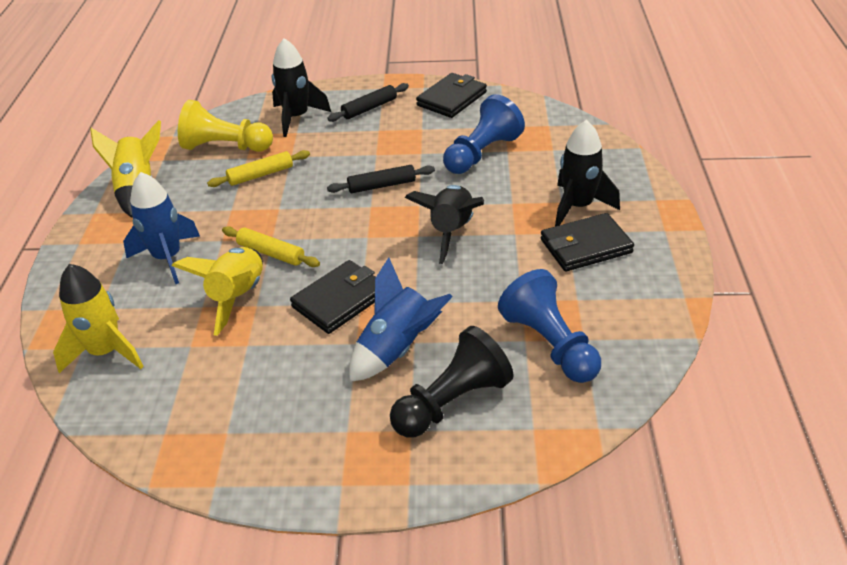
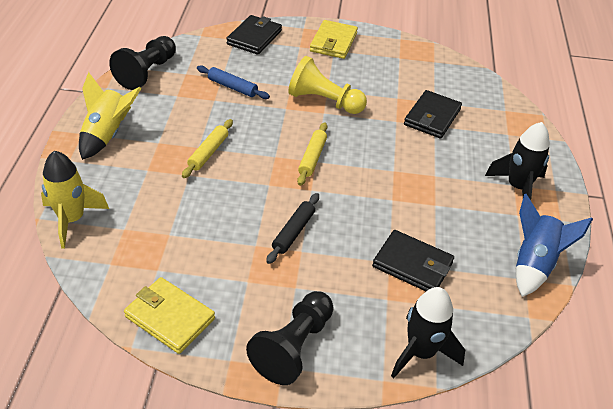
black pawn: [390,326,514,438] = 1 -> [109,36,176,90] [246,291,333,385] = 2
black rocket: [271,38,331,137] [405,185,484,264] [555,120,620,226] = 3 -> [391,287,465,378] [485,122,550,200] = 2
black rolling pin: [327,83,409,122] [327,165,435,193] = 2 -> [266,193,319,264] = 1
blue pawn: [443,94,525,174] [498,269,601,383] = 2 -> none = 0
blue rocket: [123,172,200,284] [349,257,453,382] = 2 -> [516,194,593,297] = 1
blue rolling pin: none = 0 -> [197,65,270,99] = 1
yellow rocket: [53,264,144,373] [90,120,161,218] [172,247,263,336] = 3 -> [41,151,109,249] [79,72,142,160] = 2
yellow wallet: none = 0 -> [124,277,215,354] [310,20,358,59] = 2

